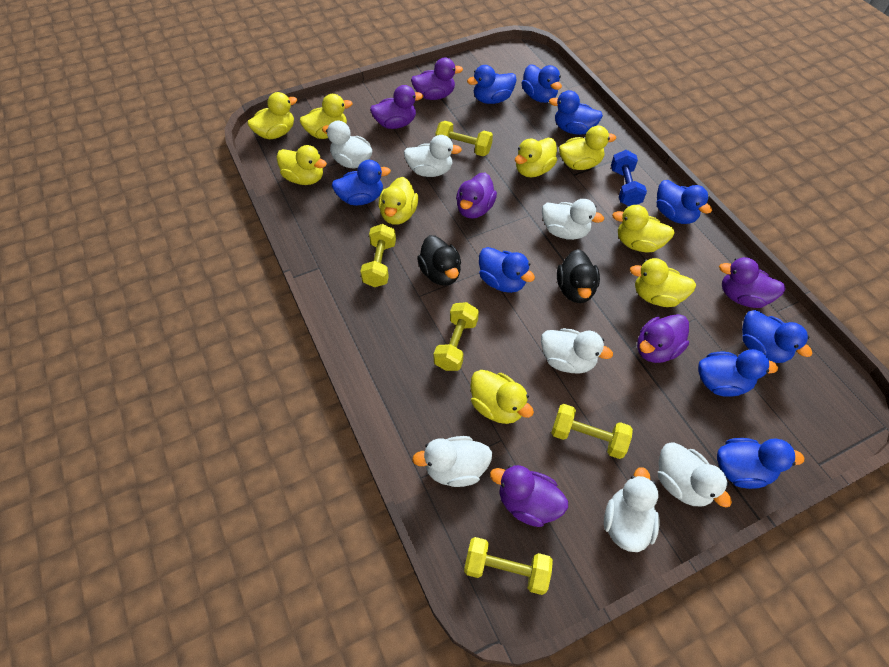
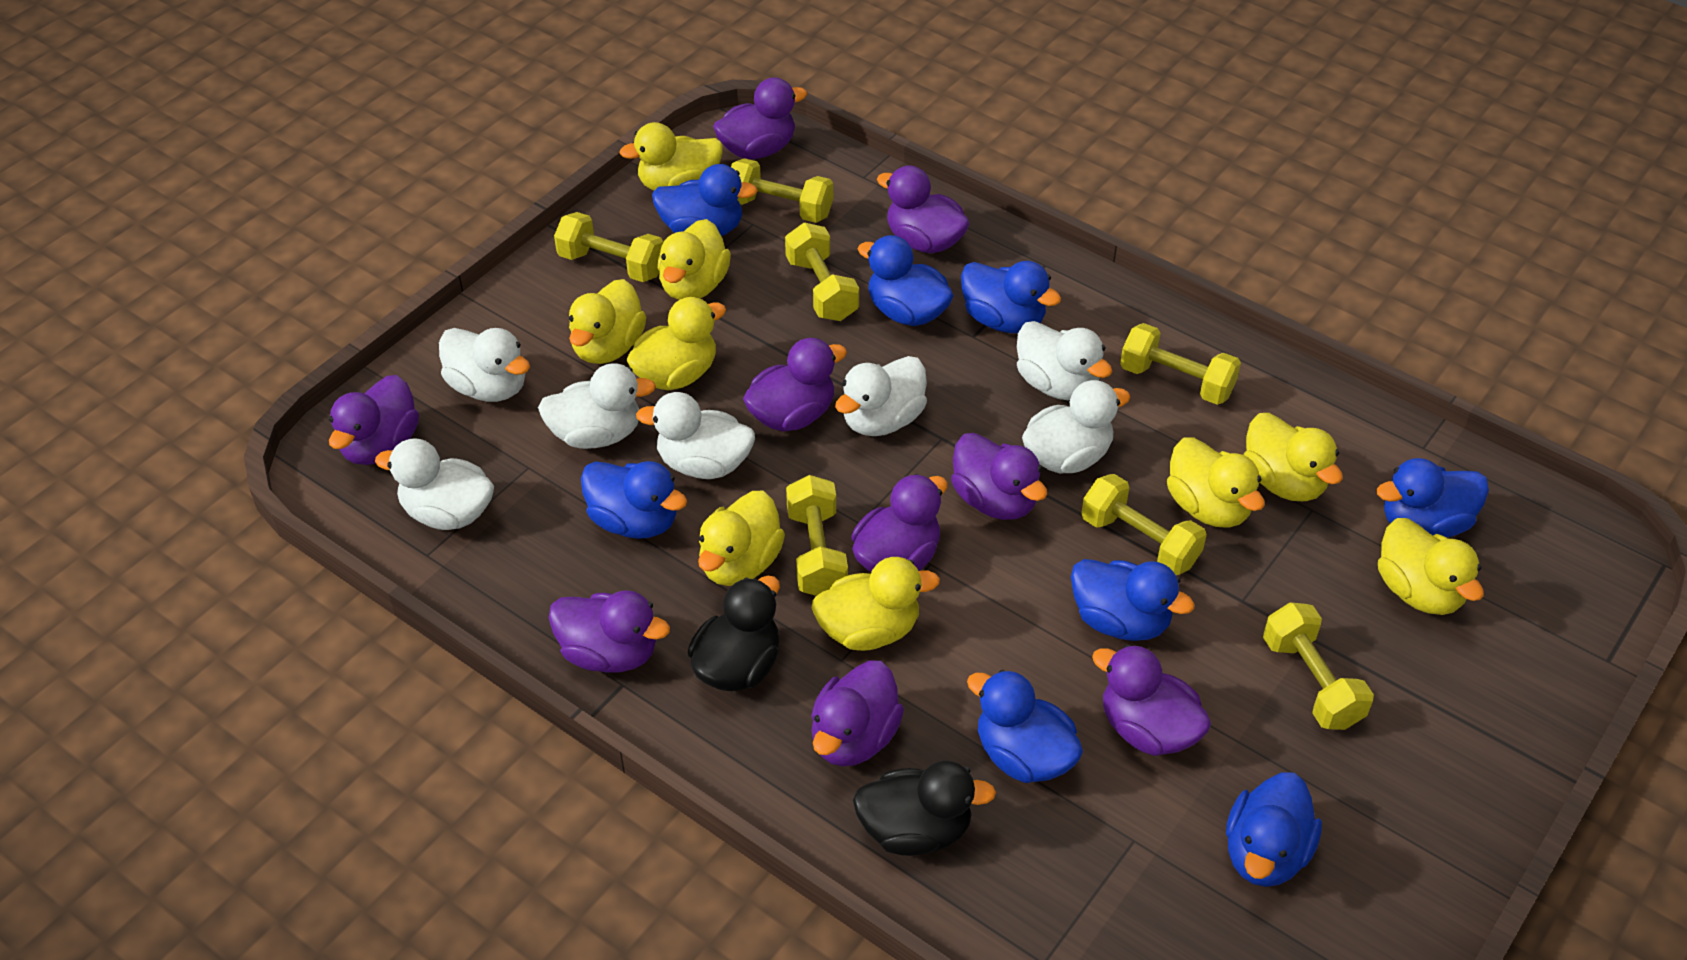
blue duck: [332,160,391,206] [467,65,517,104] [479,247,535,293] [522,64,562,103] [549,90,603,135] [657,180,712,224] [698,349,778,397] [717,438,804,489] [742,310,812,363] = 9 -> [581,461,687,539] [652,164,758,236] [858,235,954,326] [961,261,1061,333] [967,669,1083,783] [1071,559,1195,641] [1226,772,1322,887] [1376,458,1489,537] = 8
blue dumbbell: [611,150,647,206] = 1 -> none = 0
purple duck: [370,85,423,129] [411,58,463,100] [456,173,497,219] [490,465,568,527] [637,314,689,363] [719,257,786,308] = 6 -> [329,375,419,465] [549,590,670,673] [713,77,807,159] [743,338,847,432] [811,660,904,766] [852,474,948,572] [877,165,970,254] [951,433,1047,520] [1092,644,1211,756] = 9
yellow dumbbell: [360,224,396,287] [434,302,479,371] [435,121,493,156] [464,537,553,595] [551,404,633,459] = 5 -> [554,212,663,282] [731,158,833,223] [785,223,859,321] [786,475,848,596] [1081,474,1207,575] [1120,323,1241,405] [1263,602,1374,730] = 7

